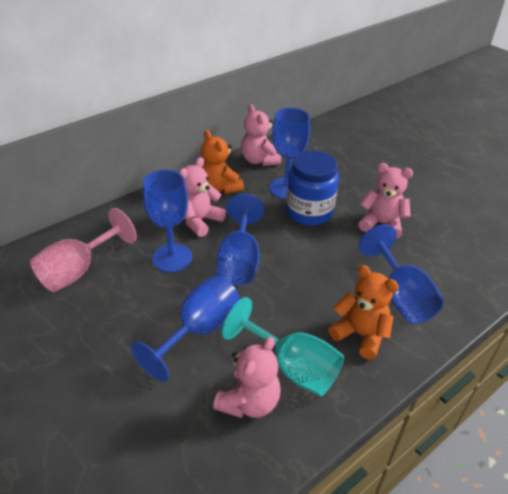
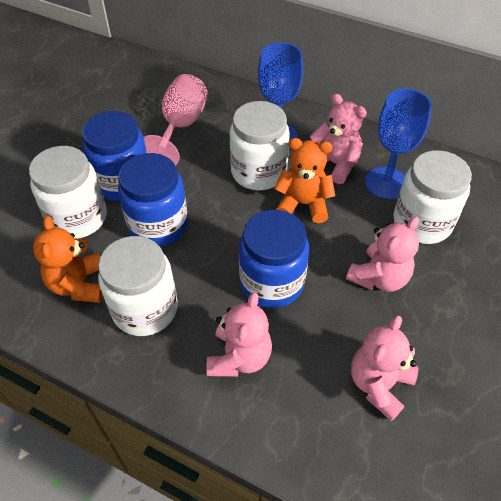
blue goblet: [131,275,240,382] [143,170,192,272] [217,193,264,285] [270,108,310,199] [359,225,444,324] = 5 -> [258,42,303,148] [365,88,432,200] = 2
blue jar: [286,151,339,226] = 1 -> [82,111,147,201] [118,153,188,247] [239,210,309,308] = 3
turquoise goblet: [222,297,344,396] = 1 -> none = 0
white jar: none = 0 -> [29,146,107,239] [98,236,178,336] [230,101,290,190] [393,150,472,244] = 4

